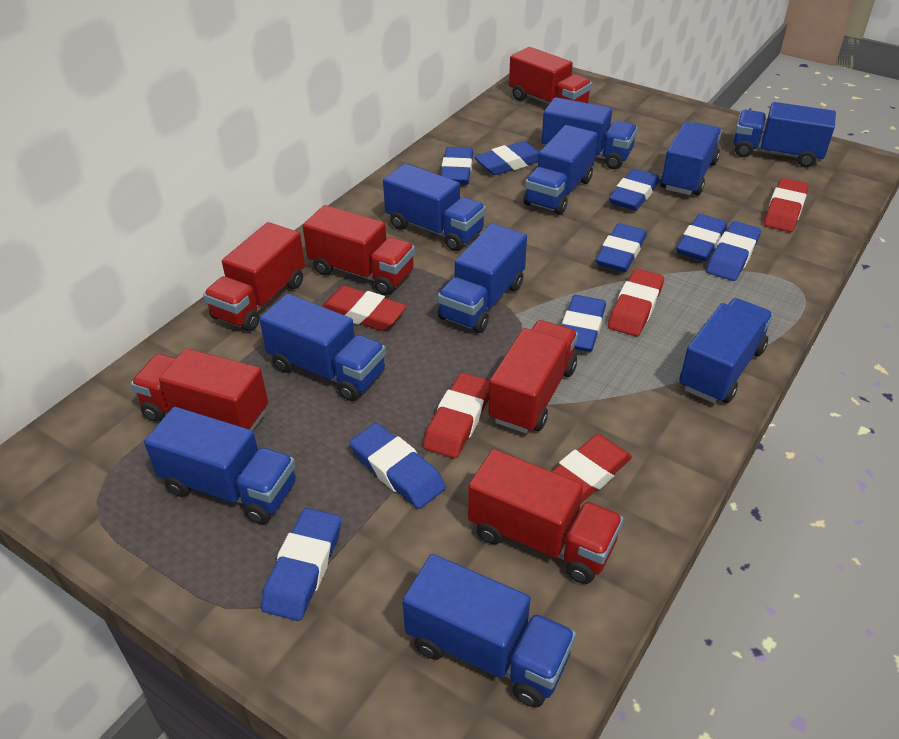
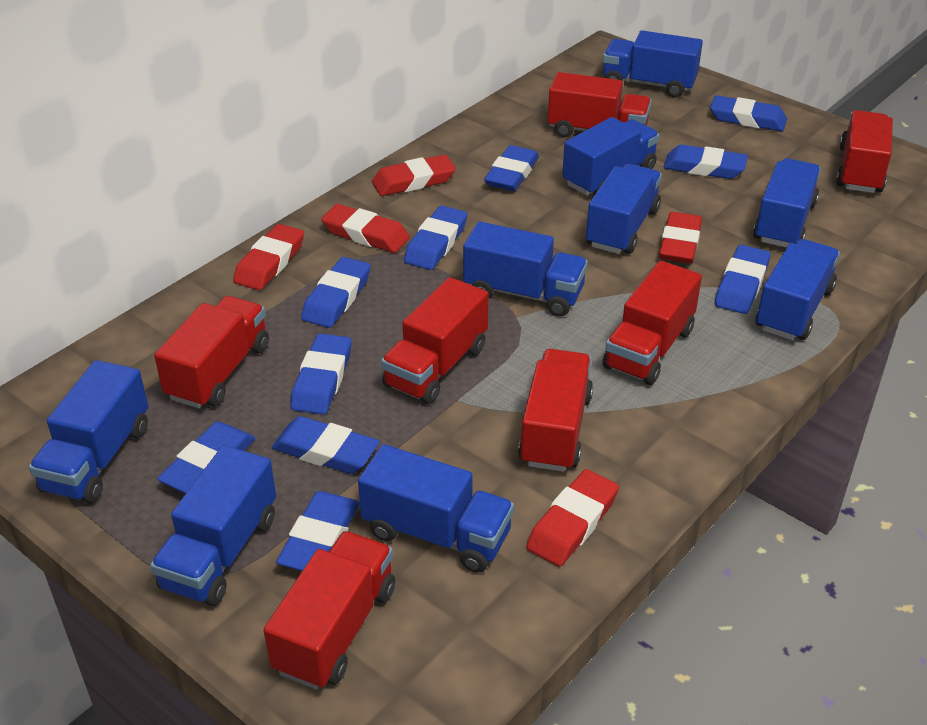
blue eraser: [261,508,341,621] [350,423,446,509] [441,147,473,185] [474,141,539,175] [562,295,606,352] [596,223,647,272] [609,169,660,211] [676,214,727,261] [706,221,761,281] = 9 -> [157,422,256,494] [272,416,380,474] [276,491,360,571] [290,333,352,415] [301,257,371,328] [404,206,467,270] [484,145,539,191] [664,145,748,179] [710,95,787,131] [715,245,771,314] = 10
blue truck: [144,407,296,524] [259,294,386,401] [383,163,486,251] [402,554,576,708] [438,223,527,333] [523,125,597,215] [542,97,637,169] [660,122,722,196] [679,298,773,403] [734,102,836,167] = 10 -> [29,360,148,504] [150,445,276,606] [358,444,514,573] [463,222,588,317] [562,117,660,196] [586,164,662,254] [603,31,703,97] [753,158,821,248] [755,239,840,340] = 9
red truck: [131,348,268,431] [203,222,305,331] [303,205,415,295] [468,449,623,584] [488,320,578,433] [509,47,592,104] = 6 -> [154,296,269,409] [263,531,395,690] [381,277,489,404] [518,349,593,472] [548,72,651,138] [603,261,702,385] [836,110,893,193] = 7

